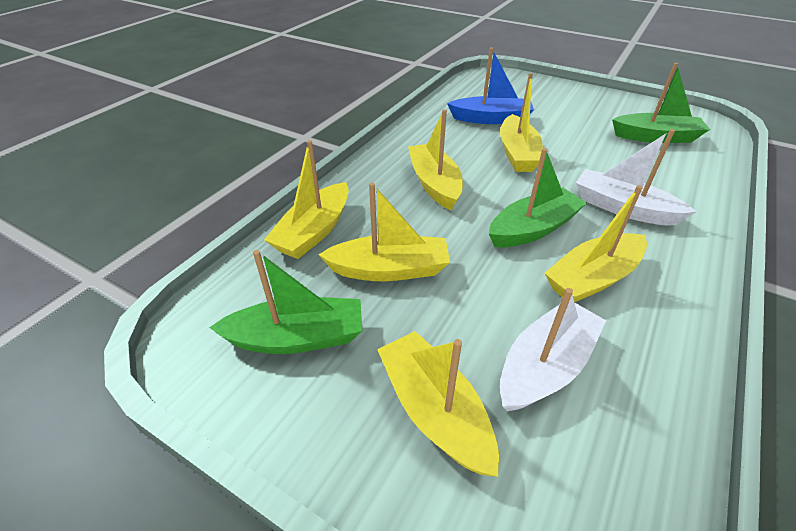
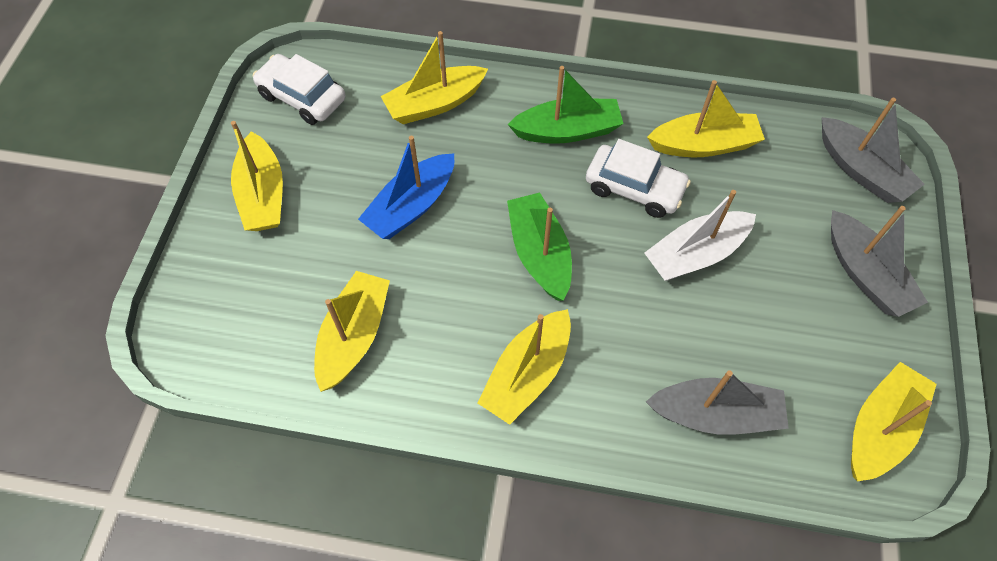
green boat: [209,250,363,354] [489,148,587,247] [612,63,710,143] = 3 -> [507,66,624,144] [507,192,572,301] = 2
grey boat: none = 0 -> [646,370,789,435] [822,98,925,203] [831,206,928,317] = 3
white boat: [500,288,606,411] [576,129,697,225] = 2 -> [644,190,756,281] = 1
white car: none = 0 -> [253,54,346,125] [586,139,691,218] = 2

